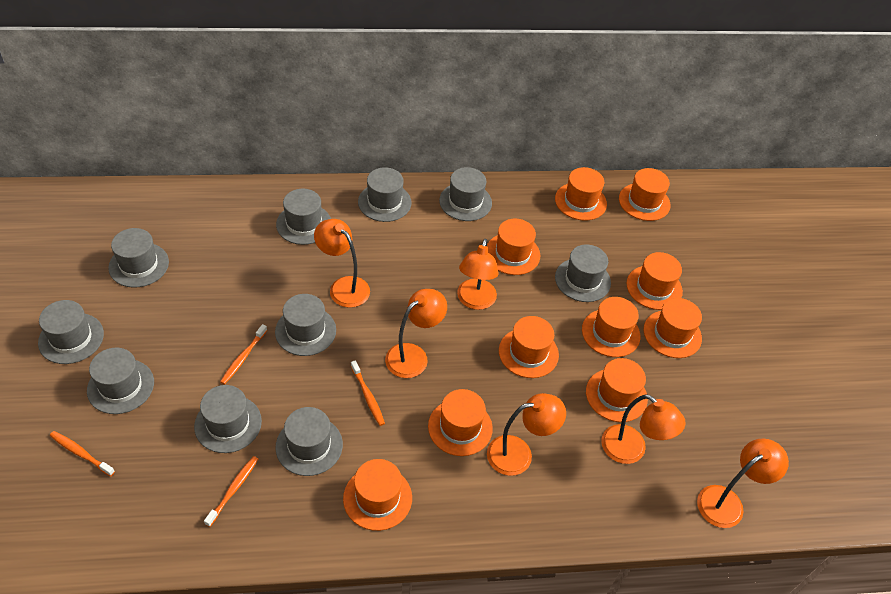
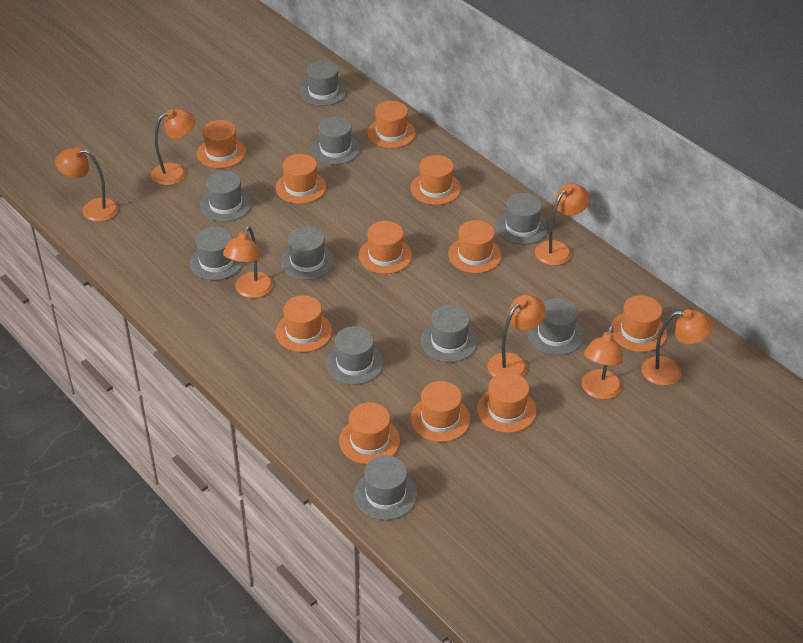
orange hat: [343,459,412,531] [428,389,493,456] [487,219,540,275] [499,316,559,378] [555,167,607,221] [582,297,640,357] [586,358,648,422] [619,168,671,221] [626,252,683,310] [644,298,702,358] = 10 -> [197,120,246,168] [275,295,332,352] [276,154,326,204] [339,402,400,465] [359,221,412,274] [367,101,416,148] [410,381,470,442] [411,155,461,205] [448,220,502,273] [477,372,536,433] [611,295,667,352] = 11
orange lamp: [314,219,370,308] [385,289,447,378] [457,239,498,310] [487,393,566,476] [601,394,686,464] [697,439,789,528] = 6 -> [55,147,118,222] [151,109,195,185] [223,226,273,298] [487,295,546,377] [535,183,590,266] [581,326,623,399] [641,309,713,386] = 7
orange toothbrush: [50,431,115,476] [204,456,258,527] [220,324,267,385] [351,360,385,426] = 4 -> none = 0

